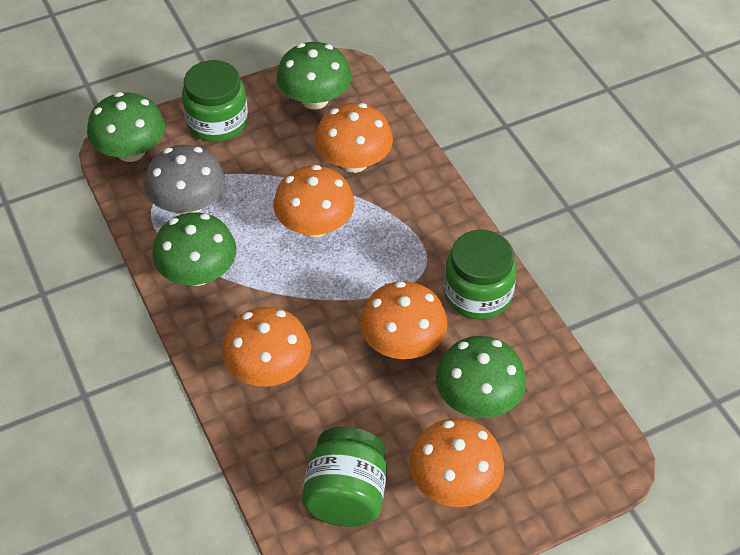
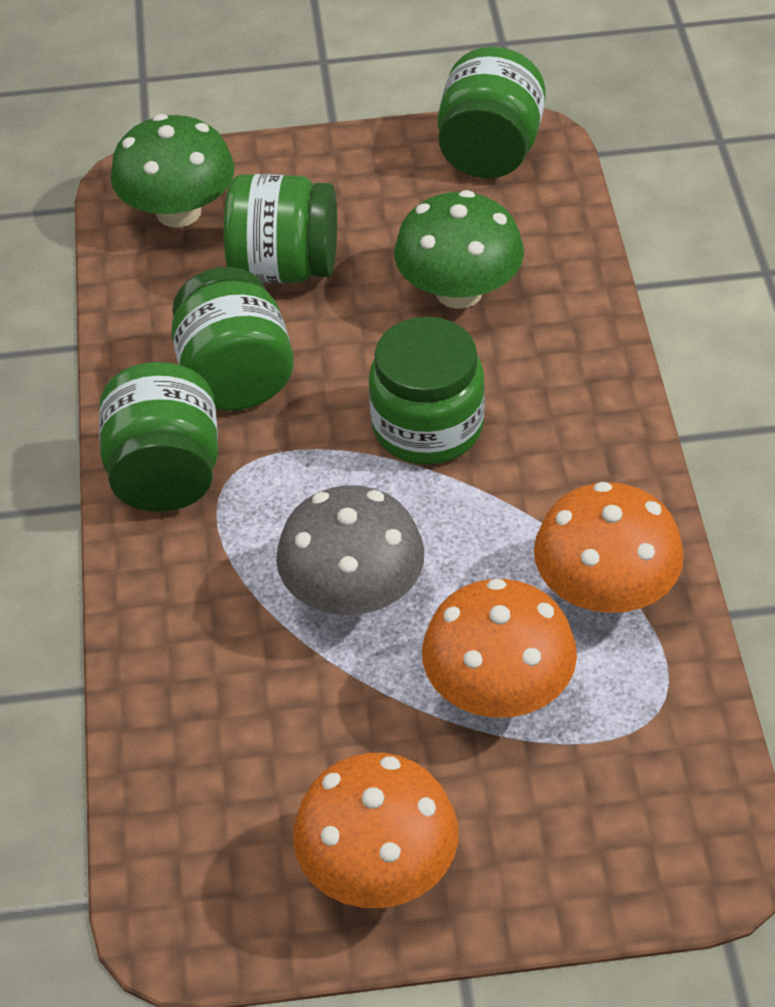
green jar: [182,60,248,142] [302,427,387,527] [444,230,517,320] = 3 -> [99,362,218,512] [171,267,294,411] [224,174,337,283] [369,317,485,464] [438,47,546,178] = 5
green mushroom: [87,92,165,162] [152,212,236,286] [276,42,351,109] [436,336,526,418] = 4 -> [111,114,234,227] [394,190,524,309] = 2
orange mushroom: [222,307,311,387] [273,165,355,238] [315,103,393,173] [360,281,448,359] [409,418,504,507] = 5 -> [293,753,458,908] [422,579,577,718] [534,482,684,613] = 3

